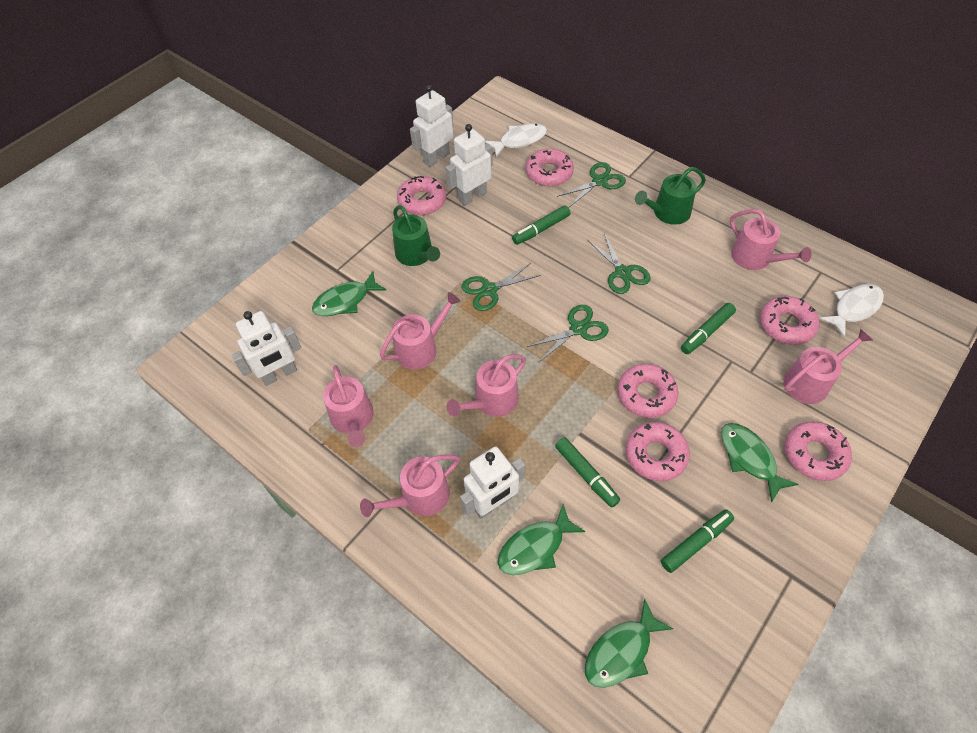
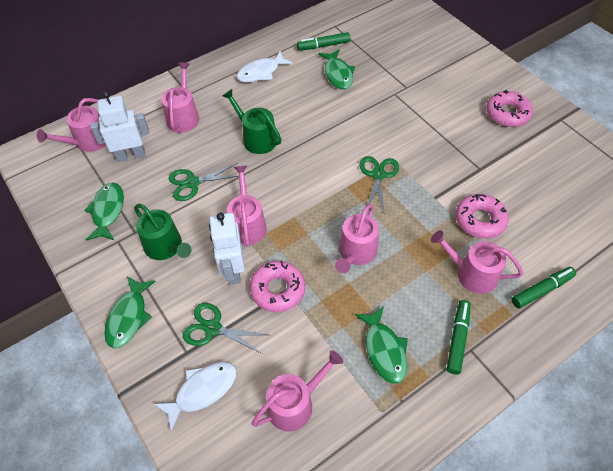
green marker: [512,205,571,245] [555,437,620,508] [661,509,734,573] [681,303,736,354] = 4 -> [297,32,351,50] [447,300,471,374] [512,267,576,308] = 3
green scissors: [462,262,541,311] [527,305,609,362] [557,162,626,207] [588,233,651,294] = 4 -> [169,163,239,201] [183,303,268,354] [359,156,399,215] = 3
pink donut: [397,176,446,215] [526,149,574,186] [618,364,678,418] [626,422,690,481] [760,296,819,345] [785,421,852,481] = 6 -> [250,261,305,312] [456,194,509,239] [486,90,533,127] = 3
white robot: [231,311,301,386] [410,85,453,167] [446,124,493,206] [460,446,525,519] = 4 -> [90,91,149,162] [209,213,245,284] = 2

